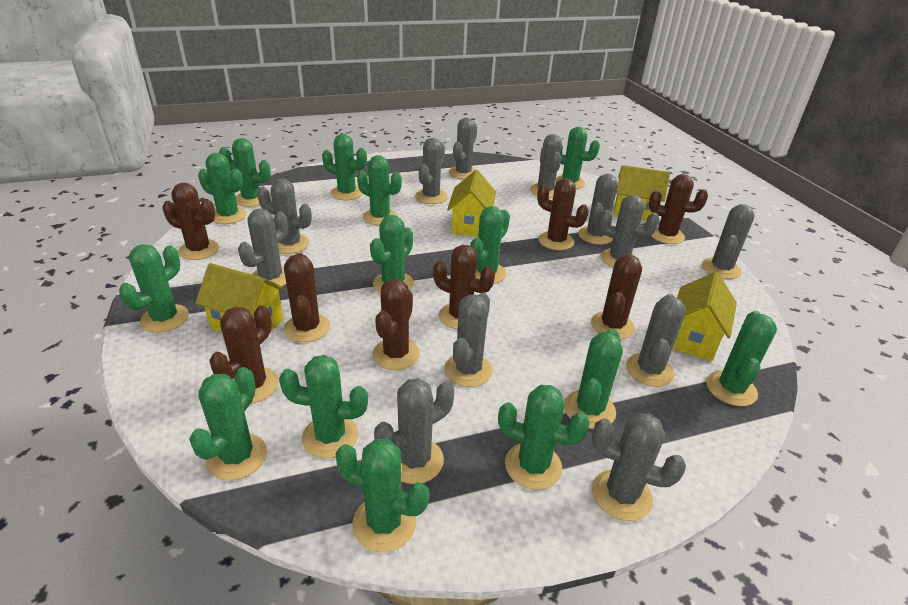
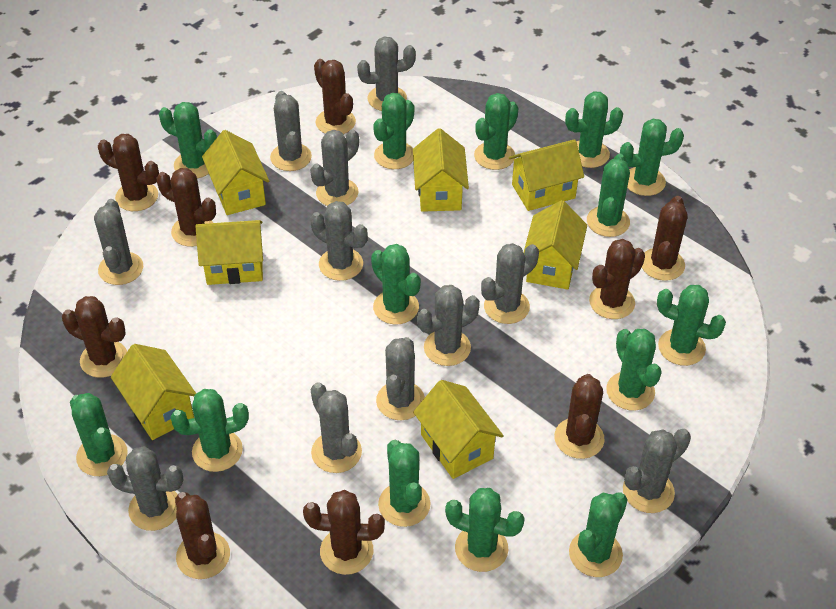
brown cactus: [163,183,219,260] [209,305,279,404] [284,253,330,342] [372,279,420,370] [433,245,495,329] [537,178,589,250] [591,255,642,339] [649,174,708,244] = 8 -> [62,296,127,378] [98,134,159,211] [157,168,216,247] [175,492,230,579] [303,490,385,575] [314,59,356,134] [554,374,605,459] [589,239,645,319] [642,196,688,281] = 9
grey cactus: [238,208,288,286] [257,178,312,254] [374,378,454,484] [415,138,447,204] [444,293,493,387] [449,118,477,180] [530,134,562,198] [578,174,618,245] [592,413,686,521] [599,195,660,267] [626,294,686,387] [702,204,755,279] = 12 -> [94,199,143,285] [107,447,183,531] [270,91,312,171] [310,129,359,206] [310,201,368,281] [311,383,362,473] [357,36,416,111] [376,337,425,420] [417,285,480,366] [481,243,539,324] [623,429,691,513] = 11
yellow house: [196,263,285,333] [447,170,496,237] [614,165,670,221] [673,272,737,361] = 4 -> [111,344,196,440] [196,220,263,285] [202,130,269,215] [413,128,469,212] [413,380,504,479] [509,139,584,211] [523,200,587,290] = 7

